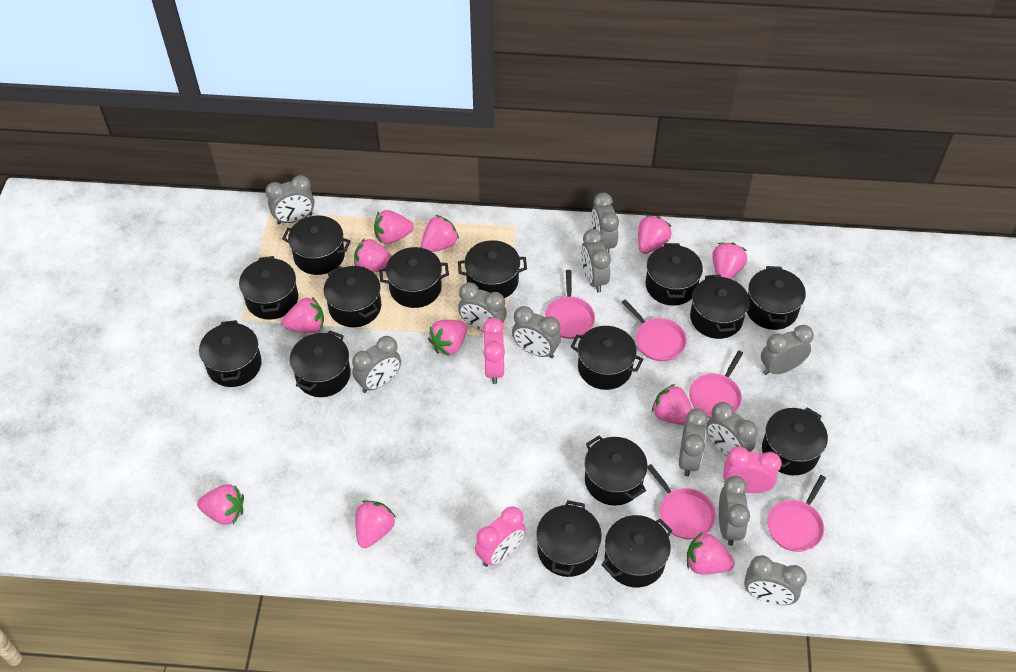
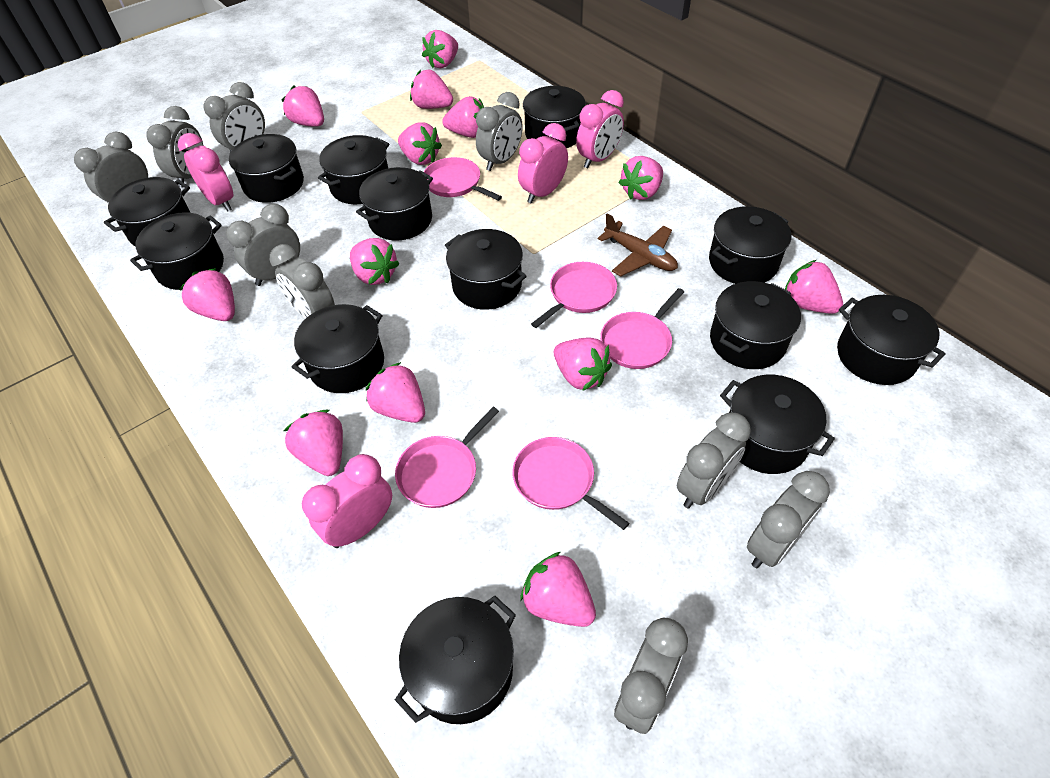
black pot: [199,320,262,387] [239,256,298,320] [282,215,351,275] [290,330,351,397] [324,266,381,327] [379,247,449,308] [458,240,527,298] [536,500,602,577] [570,326,643,390] [585,436,647,506] [601,515,672,587] [646,243,703,306] [690,274,750,339] [747,266,806,330] [762,407,828,475] = 15 -> [104,177,191,246] [130,212,224,290] [229,134,304,203] [292,304,384,393] [318,135,389,204] [356,167,433,240] [395,596,516,724] [445,229,527,310] [523,86,586,148] [709,206,792,284] [710,281,801,369] [720,375,835,474] [837,295,946,385] = 13
brown plane: none = 0 -> [597,213,678,277] = 1
grey clock: [265,175,314,224] [352,336,401,393] [458,282,507,332] [512,306,561,358] [581,229,611,293] [591,193,619,253] [679,408,708,476] [706,402,758,456] [719,476,750,546] [744,555,807,605] [761,325,814,375] = 11 -> [74,132,148,203] [146,106,204,187] [203,82,265,152] [226,204,300,286] [270,244,335,319] [476,92,523,171] [614,618,688,734] [677,413,751,509] [747,471,830,568] = 9
pink clock: [475,506,526,567] [483,318,505,384] [723,447,782,493] = 3 -> [178,133,234,212] [302,454,392,548] [518,123,568,204] [576,90,624,168] = 4
pink strawberry: [197,484,244,525] [282,297,324,333] [354,238,392,273] [355,500,396,548] [374,210,414,244] [421,215,459,252] [428,320,467,356] [638,215,672,254] [652,384,693,425] [687,532,735,574] [712,243,747,279] = 11 -> [179,268,235,321] [282,85,324,127] [284,410,343,476] [350,238,400,285] [366,362,425,423] [398,122,442,165] [410,70,453,109] [422,30,458,68] [442,96,484,138] [520,552,596,627] [554,337,612,391] [619,156,663,200] [785,260,843,314] = 13

